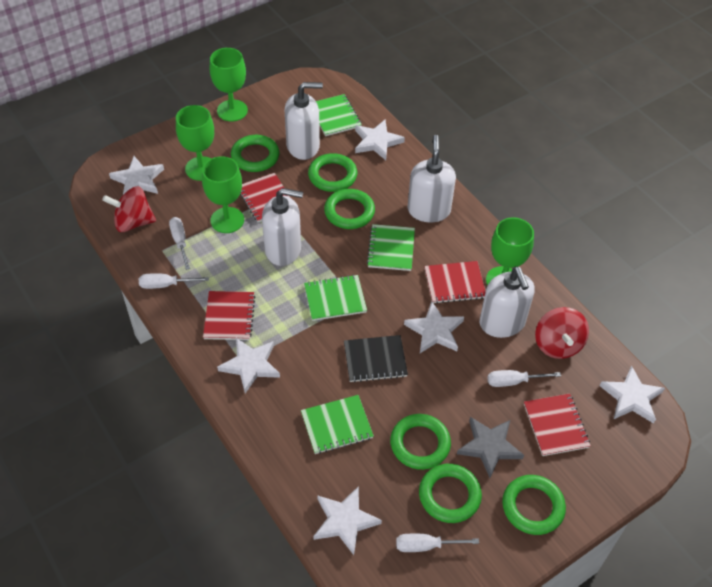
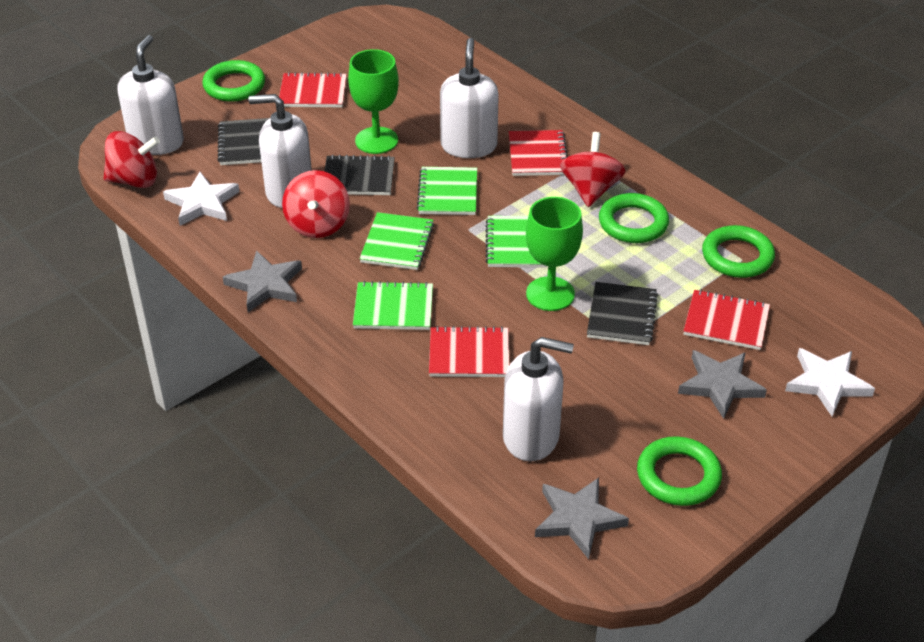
black notebook: [344,335,408,383] = 1 -> [217,118,269,165] [324,155,395,195] [587,282,658,345] = 3
green goblet: [176,105,214,181] [202,156,244,233] [210,48,248,122] [486,217,534,286] = 4 -> [348,49,399,154] [526,197,583,311] = 2
green ring: [231,135,279,172] [308,153,357,192] [324,189,375,229] [390,414,451,470] [419,464,482,523] [502,475,566,535] = 6 -> [202,60,265,102] [599,193,669,243] [637,436,722,506] [702,225,775,278] = 4
grey star: [457,417,524,478] = 1 -> [223,250,302,312] [535,478,629,559] [678,350,767,419] = 3
red spinning top: [102,186,156,232] [535,307,589,359] = 2 -> [104,131,160,188] [282,170,350,238] [560,132,626,207] = 3
white screwdriver: [139,273,209,289] [169,217,190,270] [396,534,479,552] [488,370,561,387] = 4 -> none = 0
white star: [109,156,164,195] [217,338,280,393] [313,486,382,555] [355,120,405,160] [404,301,464,353] [600,366,665,424] = 6 -> [163,172,239,226] [785,348,875,417] = 2

